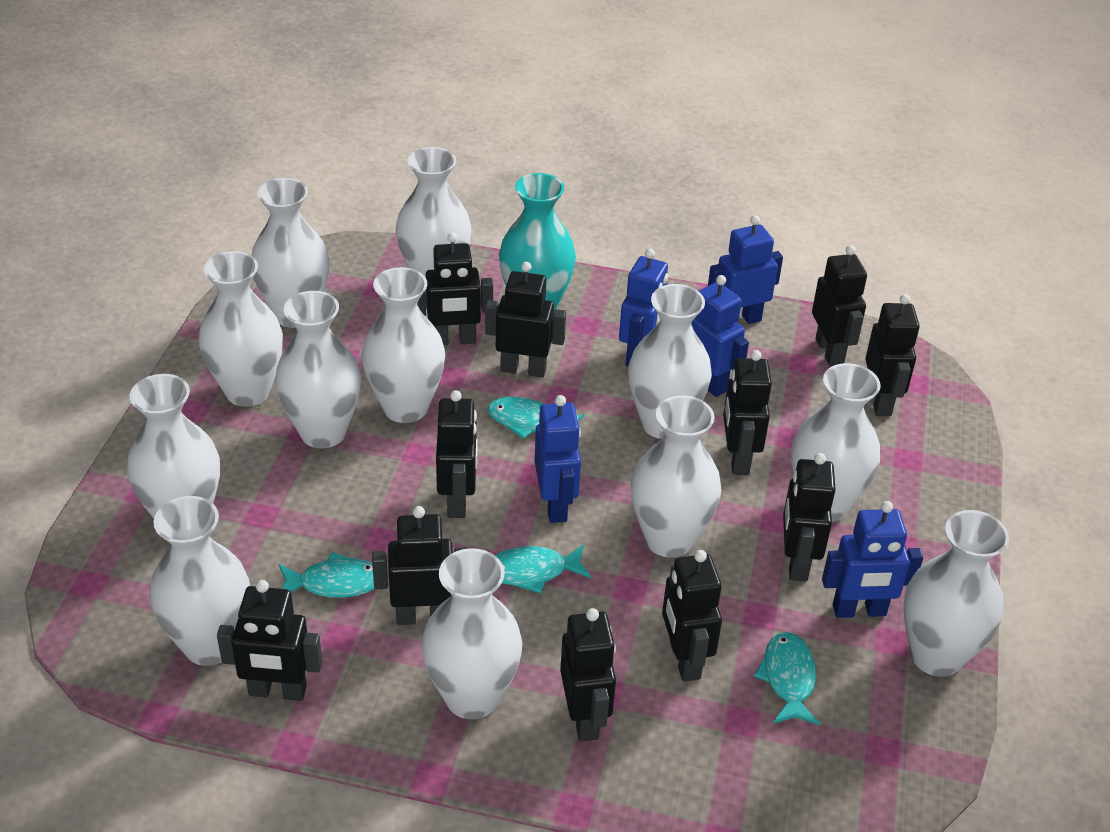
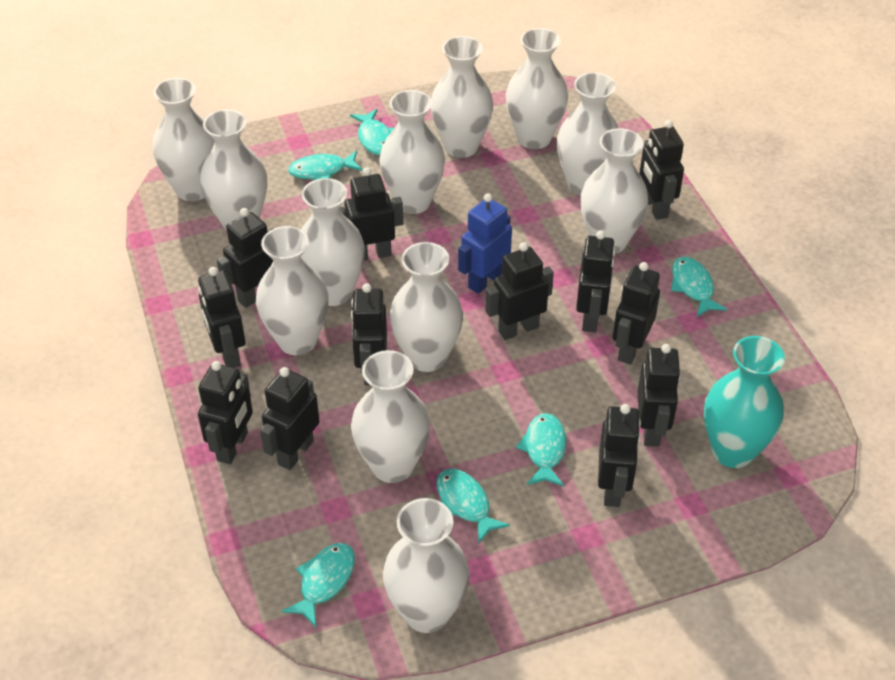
black robot: [217,580,322,701] [372,506,468,625] [417,232,493,345] [436,390,478,518] [485,262,566,377] [560,608,616,741] [662,550,722,682] [723,350,772,475] [783,453,836,581] [812,245,867,366] [865,294,920,416] = 11 -> [198,267,245,368] [198,361,253,464] [217,208,274,308] [260,367,320,470] [339,167,403,261] [351,283,387,386] [485,242,554,340] [576,231,615,332] [598,404,641,507] [613,262,660,365] [638,344,681,447] [639,120,684,220] = 12
blue robot: [535,395,581,523] [619,249,668,367] [691,275,749,397] [708,215,783,324] [822,501,923,618] = 5 -> [458,193,512,294] = 1
turquoise fish: [279,552,374,598] [487,397,584,439] [495,544,591,593] [754,632,820,725] = 4 -> [282,543,355,627] [288,151,363,180] [350,109,394,155] [436,468,510,544] [516,413,566,487] [671,257,727,317] = 6

